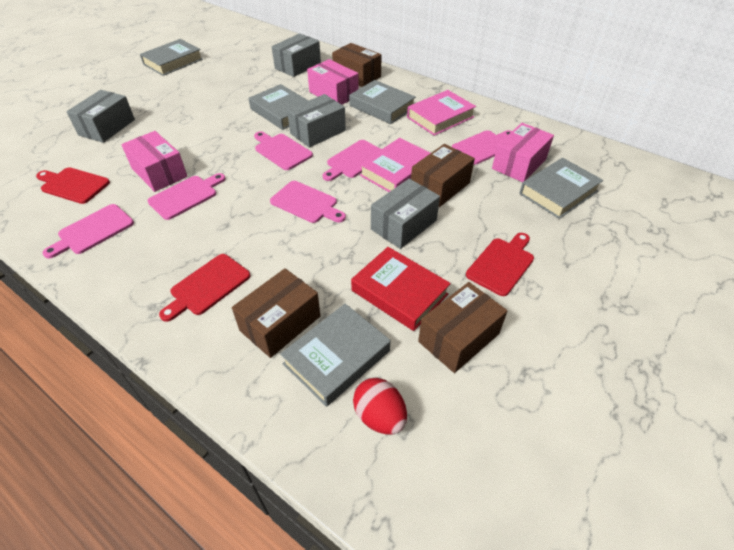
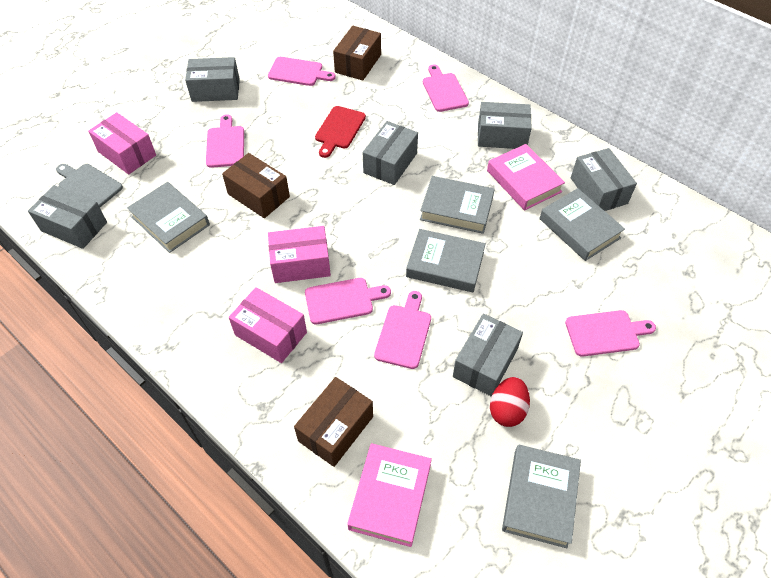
brown box: [232,268,320,358] [332,43,382,87] [411,144,475,207] [418,282,508,373] = 4 -> [222,153,290,218] [294,377,373,467] [333,26,381,81] = 3
grey box: [66,90,135,143] [272,33,321,77] [287,94,346,148] [371,179,440,249] = 4 -> [28,185,107,249] [185,57,240,102] [363,121,418,185] [453,314,523,397] [478,102,532,149] [571,148,637,211] = 6
grey cutting board: none = 0 -> [56,164,123,207] = 1
red book: [351,247,451,331] = 1 -> none = 0
red cutting board: [36,167,110,204] [159,254,250,322] [466,233,534,296] = 3 -> [315,106,366,158] = 1

